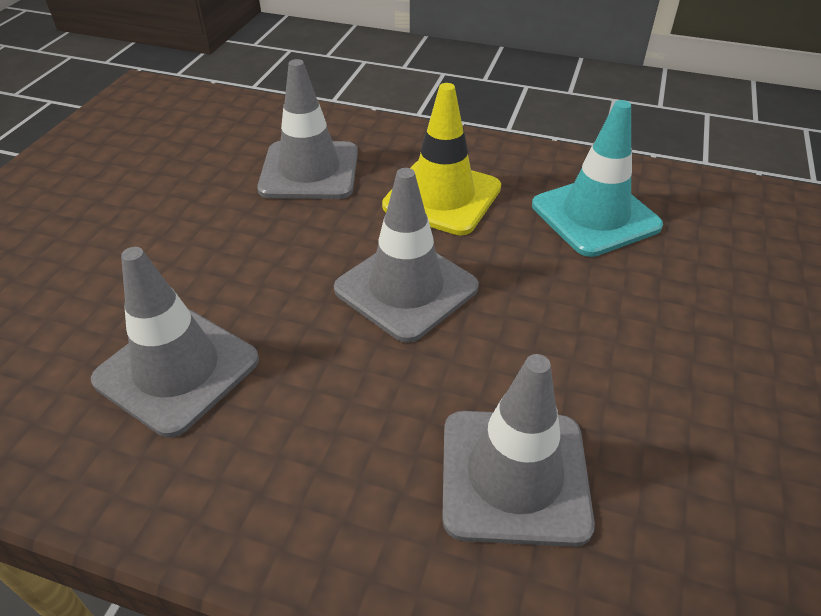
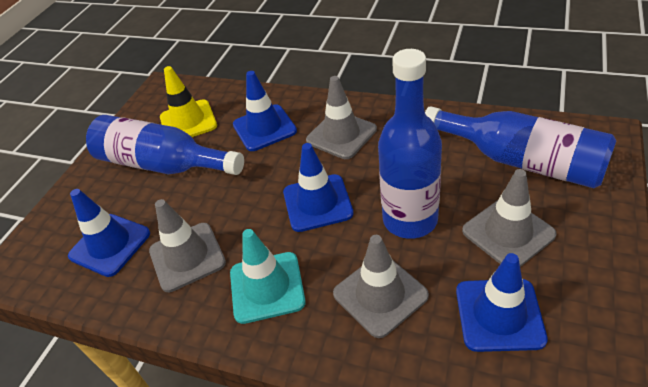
blue bottle: none = 0 -> [86,115,244,175] [378,49,442,239] [425,106,617,188] = 3
blue traffic cone: none = 0 -> [68,189,150,277] [233,71,297,151] [283,143,354,232] [456,253,548,352] = 4

